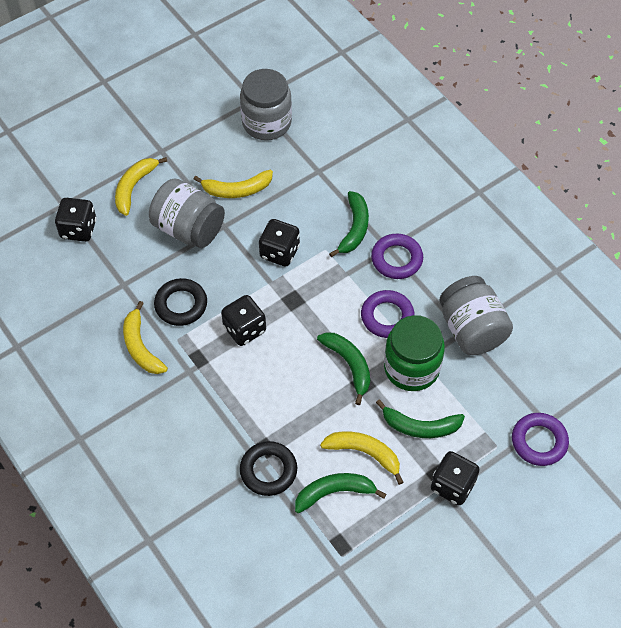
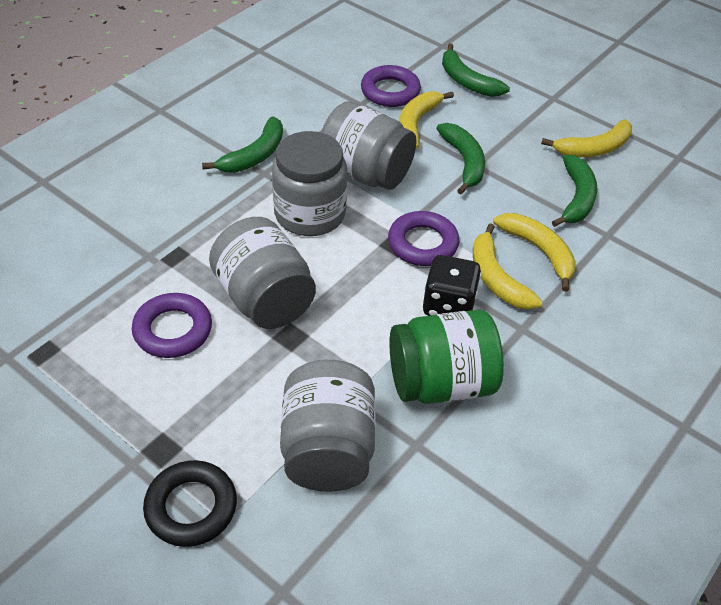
black dice: [55,198,97,242] [221,295,266,346] [259,219,300,266] [431,451,480,505] = 4 -> [423,255,481,316] = 1
black ring: [154,278,207,326] [240,441,297,496] = 2 -> [143,460,237,547] = 1
grey jar: [149,178,225,248] [240,69,292,140] [439,276,513,355] = 3 -> [209,217,316,329] [272,131,347,236] [280,360,375,492] [321,101,417,190] = 4

